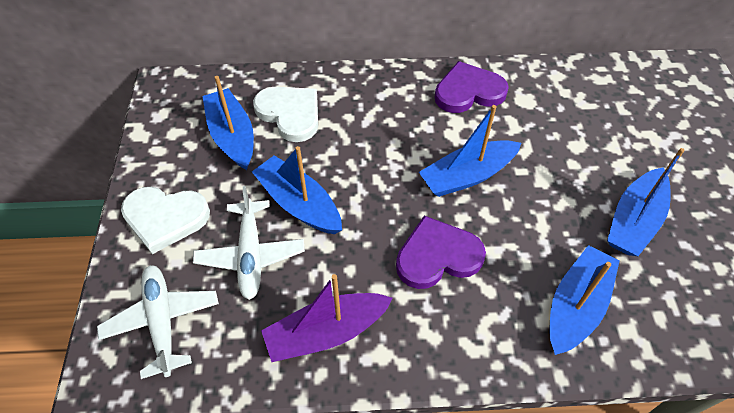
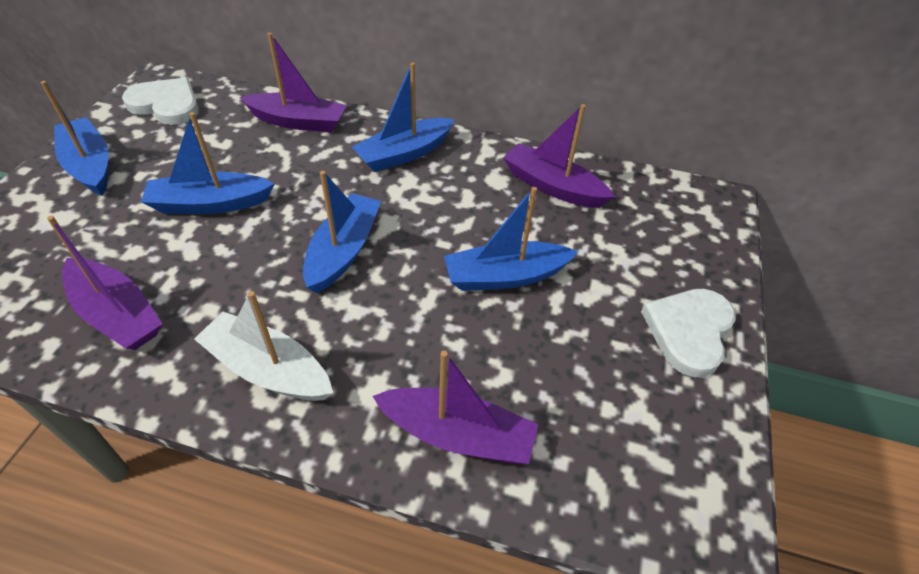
purple boat: [261,274,393,362] = 1 -> [47,216,162,350] [240,33,347,133] [373,351,538,464] [503,104,615,208] = 4
purple heart: [396,216,486,289] [435,61,509,113] = 2 -> none = 0
white boat: none = 0 -> [194,291,333,401] = 1
white plane: [97,265,219,379] [193,186,305,300] = 2 -> none = 0

